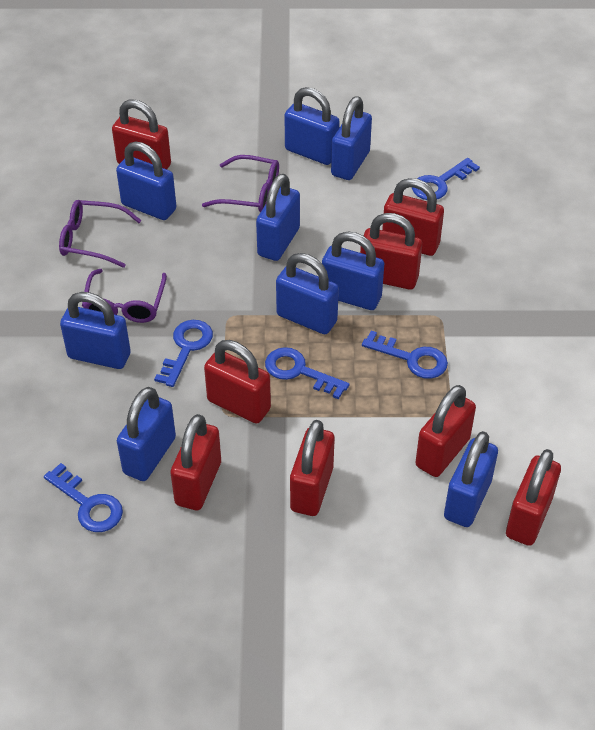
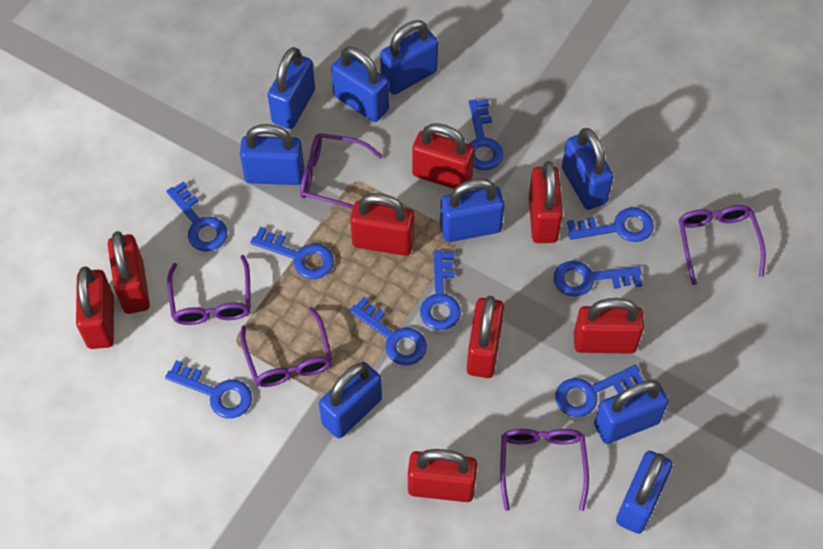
blue key: [44,463,123,532] [154,320,213,387] [265,347,349,399] [362,331,448,379] [412,158,480,200] = 5 -> [165,360,252,419] [166,181,227,252] [250,226,334,279] [349,297,427,365] [420,250,461,330] [469,99,503,170] [554,261,642,297] [555,365,644,417] [567,207,654,242] = 9
purple glasses: [59,200,142,268] [82,269,167,323] [202,155,279,212] = 3 -> [167,255,251,325] [240,307,332,387] [300,133,383,209] [500,429,589,511] [679,205,766,285] = 5

